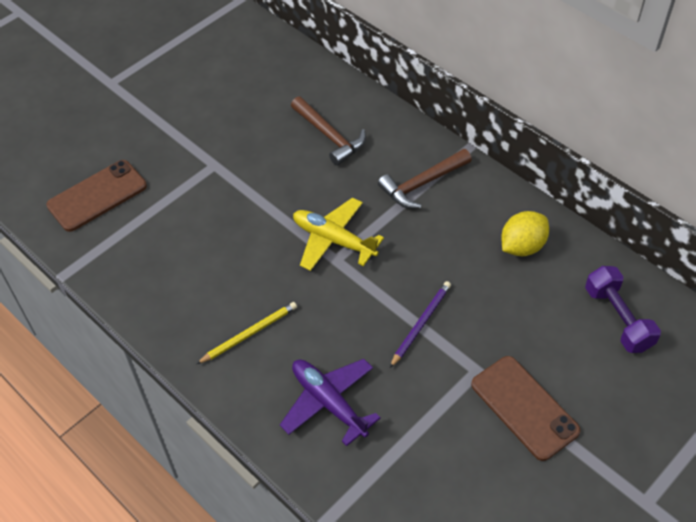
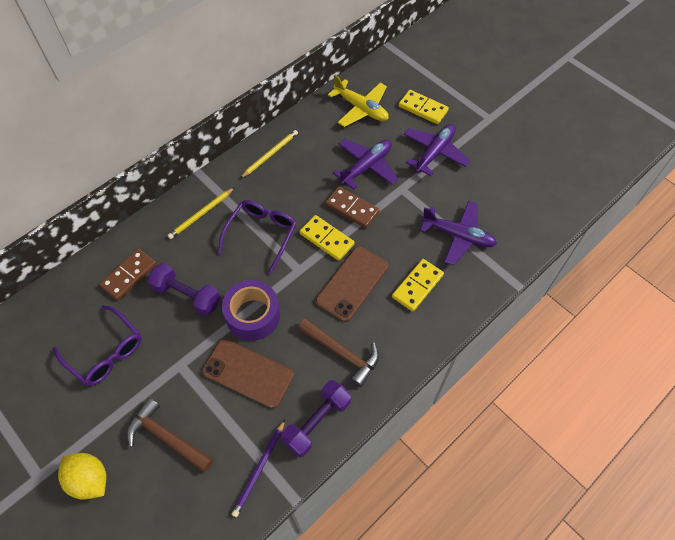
brown domino: none = 0 -> [99,249,157,301] [325,186,379,228] = 2
purple dumbbell: [585,266,661,353] = 1 -> [147,263,220,316] [281,380,351,457] = 2
purple glasses: none = 0 -> [53,305,141,386] [218,200,297,274] = 2
purple plane: [280,359,381,446] = 1 -> [332,139,398,190] [404,124,470,176] [420,201,497,265] = 3
purple tape: none = 0 -> [222,280,280,341] = 1
yellow domino: none = 0 -> [299,215,354,261] [392,259,444,312] [399,90,449,124] = 3
yellow pencil: [196,302,297,364] = 1 -> [168,187,235,239] [240,130,298,178] = 2

